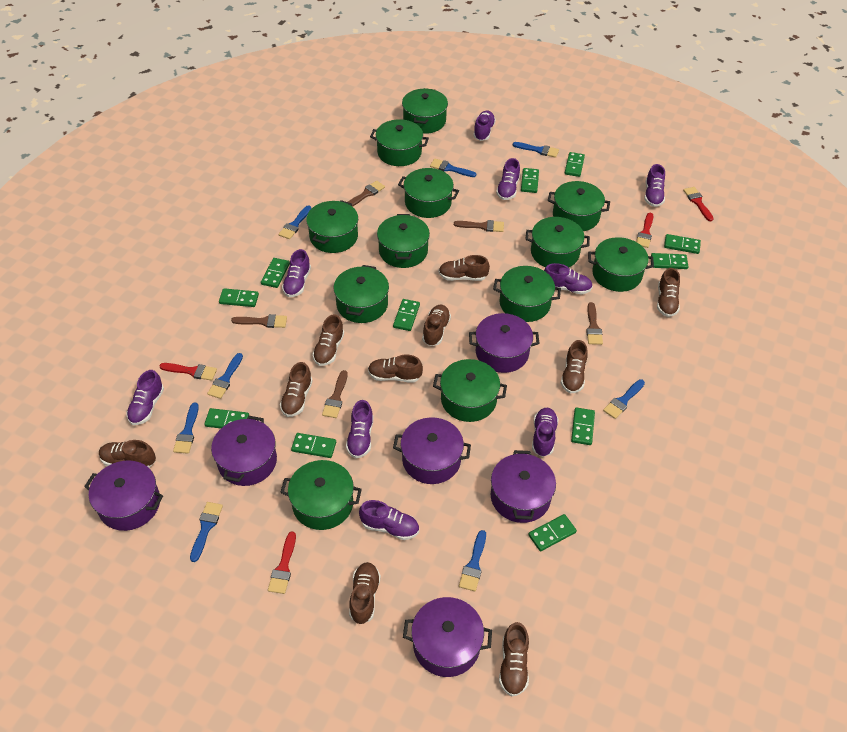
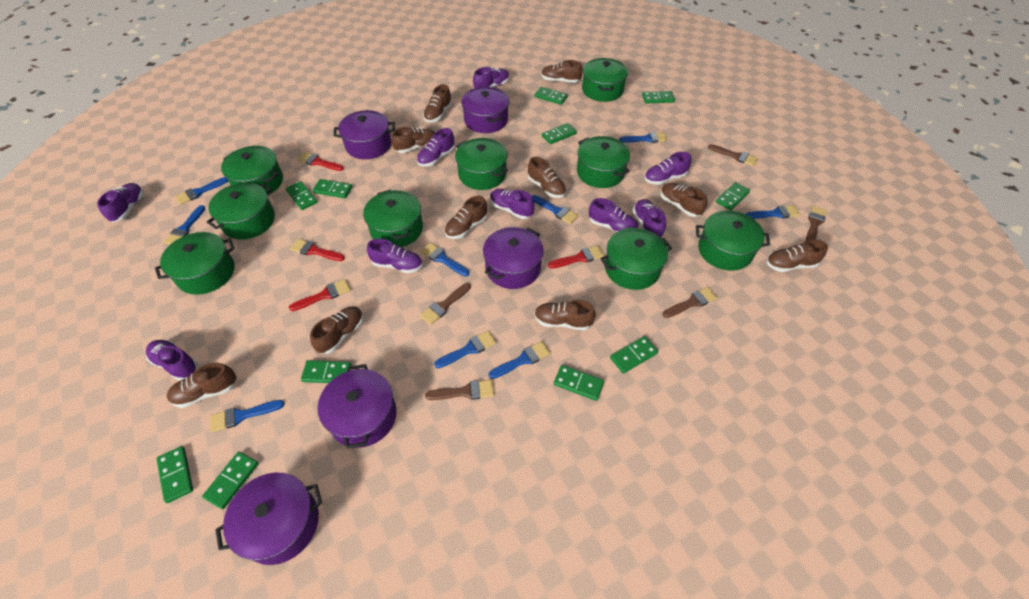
blue brush: [173,403,199,454] [190,502,223,562] [207,353,243,399] [279,205,311,239] [430,159,476,177] [459,530,486,591] [513,142,559,158] [603,379,645,419] = 8 -> [164,205,205,245] [175,177,228,205] [210,400,284,432] [420,243,469,277] [434,331,496,368] [489,341,551,379] [532,195,578,224] [619,132,668,143] [746,205,800,219] = 9
green pot: [280,460,362,530] [306,200,358,253] [334,265,389,323] [370,119,429,166] [377,214,430,268] [398,168,459,218] [402,88,448,134] [433,359,507,422] [493,266,561,322] [525,217,590,268] [548,181,610,231] [588,237,654,292] = 12 -> [155,232,235,295] [206,183,275,240] [221,146,283,194] [363,189,423,247] [455,138,508,190] [577,136,630,188] [582,58,628,102] [600,228,672,290] [696,210,770,271] = 9
purple pot: [84,460,163,531] [211,416,277,486] [393,417,471,484] [403,597,492,677] [469,313,540,373] [491,450,556,523] = 6 -> [215,473,322,565] [318,364,397,449] [334,110,395,159] [461,87,509,133] [483,227,544,289] = 5

